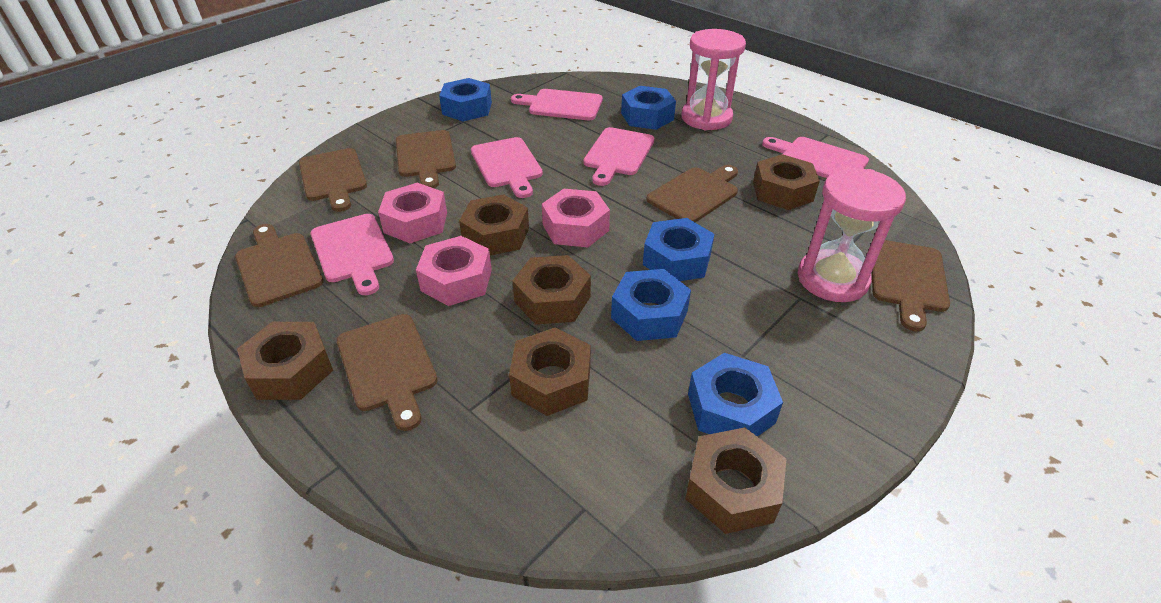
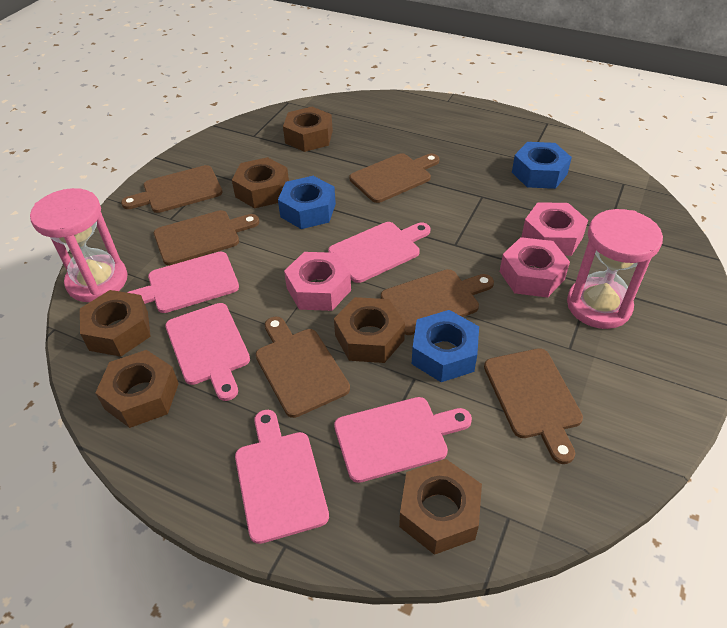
blue nut: [439,78,492,122] [611,269,691,341] [621,86,676,130] [643,218,714,281] [688,353,783,437] = 5 -> [278,176,336,229] [412,310,479,382] [512,142,572,189] = 3

